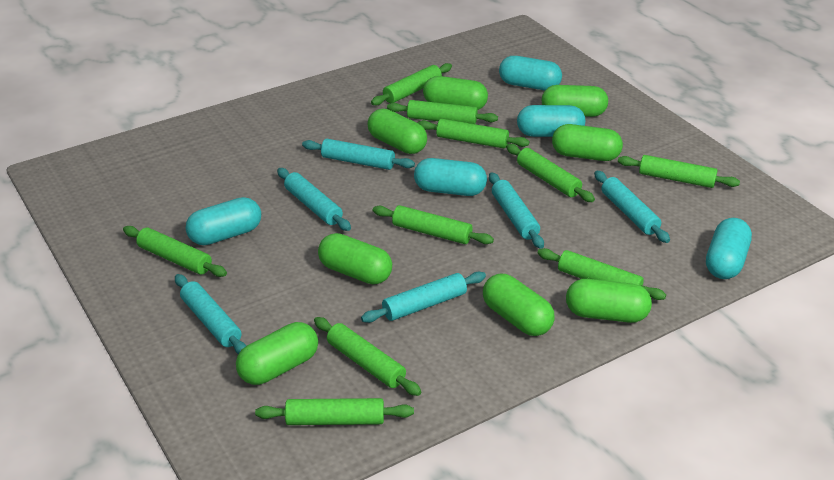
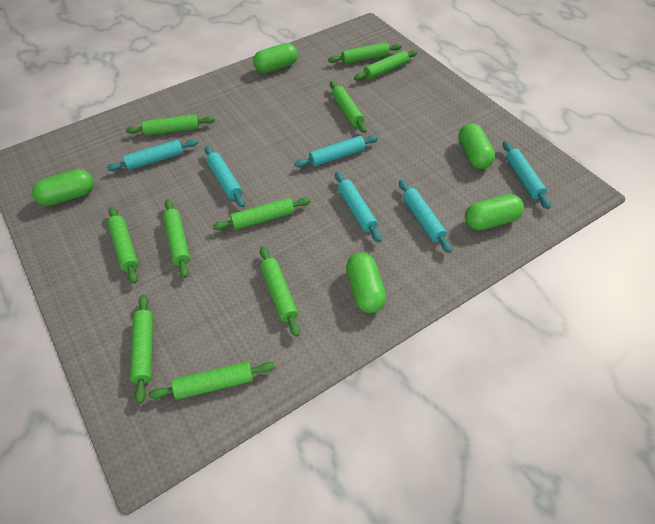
green capsule: [236,322,318,385] [318,233,392,285] [368,109,427,154] [423,76,488,110] [483,274,555,336] [542,85,608,117] [552,124,623,161] [566,279,652,323] = 8 -> [32,169,94,206] [253,43,297,73] [346,253,387,313] [458,123,495,169] [465,194,524,230] = 5
turquoise capsule: [186,197,261,245] [414,158,487,196] [499,56,562,91] [517,105,585,137] [706,218,752,279] = 5 -> none = 0

